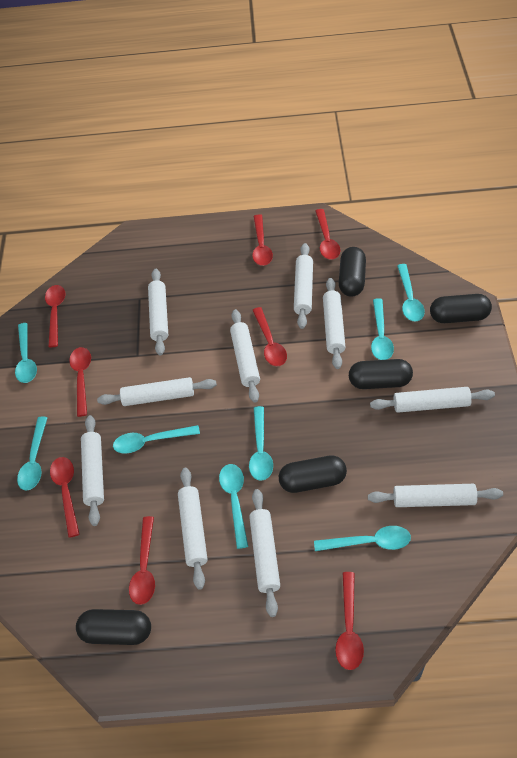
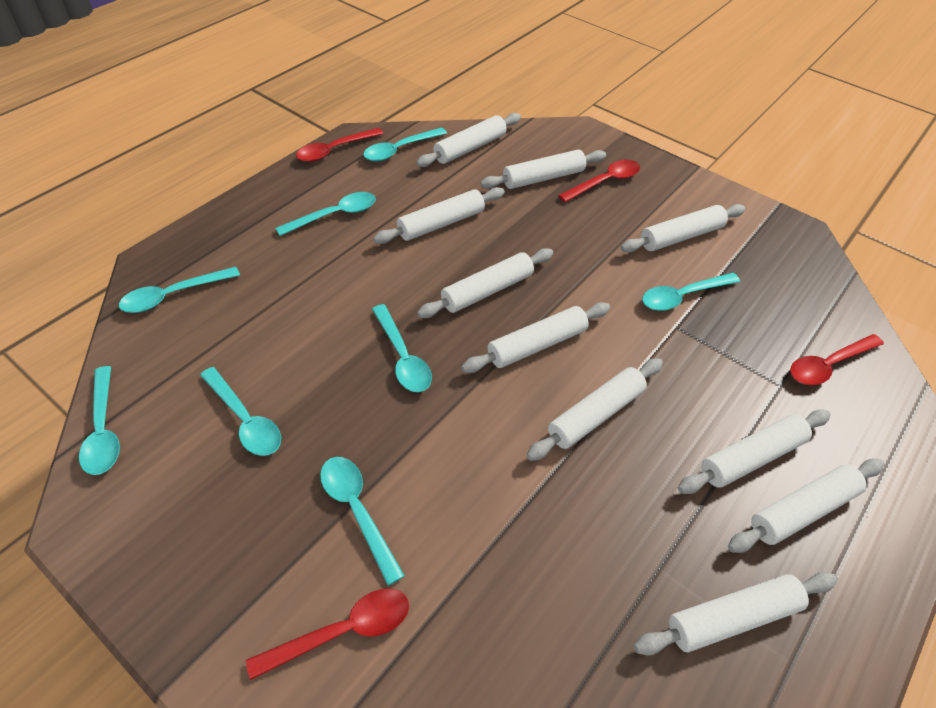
black capsule: [76,609,151,645] [279,455,347,493] [339,247,366,297] [349,359,413,389] [430,294,492,323] = 5 -> none = 0
red spoon: [45,285,66,347] [50,457,79,538] [69,347,91,417] [129,516,155,605] [252,214,273,266] [253,307,287,366] [315,209,340,259] [335,572,364,670] = 8 -> [246,589,409,680] [296,128,384,162] [558,160,640,202] [790,334,884,385] = 4

